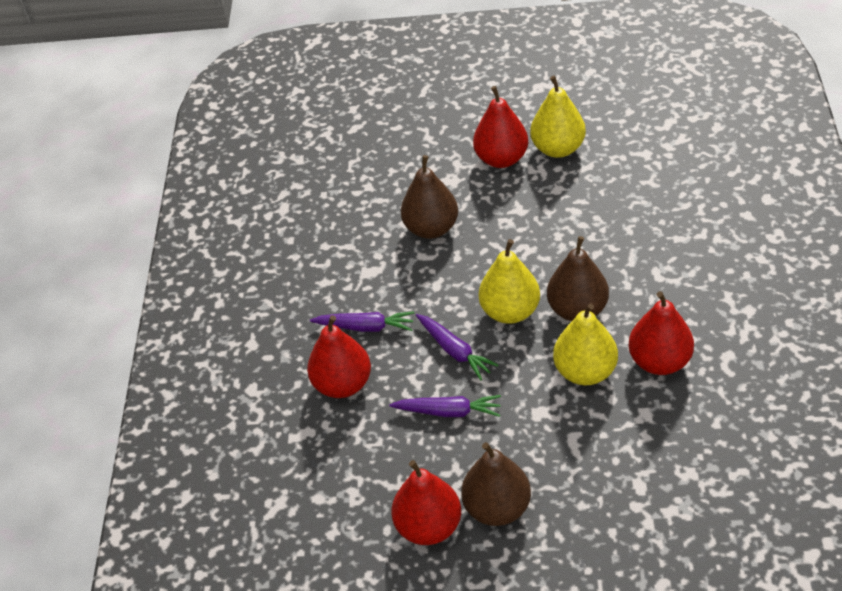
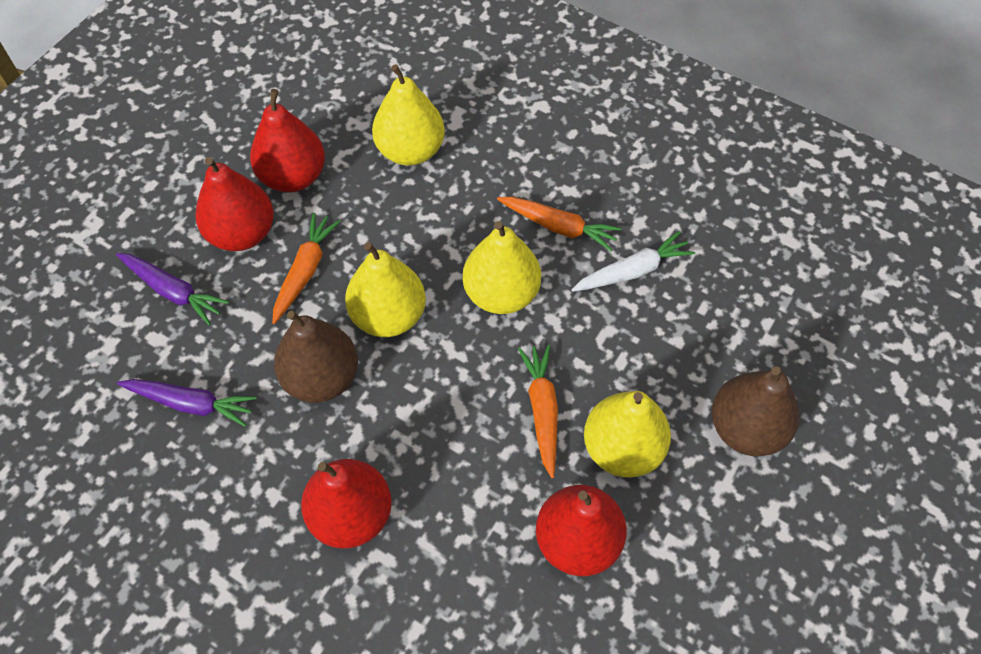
brown pear: [401,155,458,239] [461,442,531,526] [547,236,609,321] = 3 -> [274,311,358,403] [712,366,799,456] = 2
orange carrot: none = 0 -> [272,213,341,324] [497,197,622,252] [518,345,558,478] = 3
purple carrot: [310,311,414,332] [389,395,501,417] [416,314,499,380] = 3 -> [116,253,229,326] [117,379,257,427] = 2
white carrot: none = 0 -> [572,231,695,292] = 1
yellow pear: [479,239,540,324] [530,76,586,158] [553,303,618,385] = 3 -> [345,242,426,337] [372,64,445,166] [463,221,541,314] [584,391,671,477] = 4

